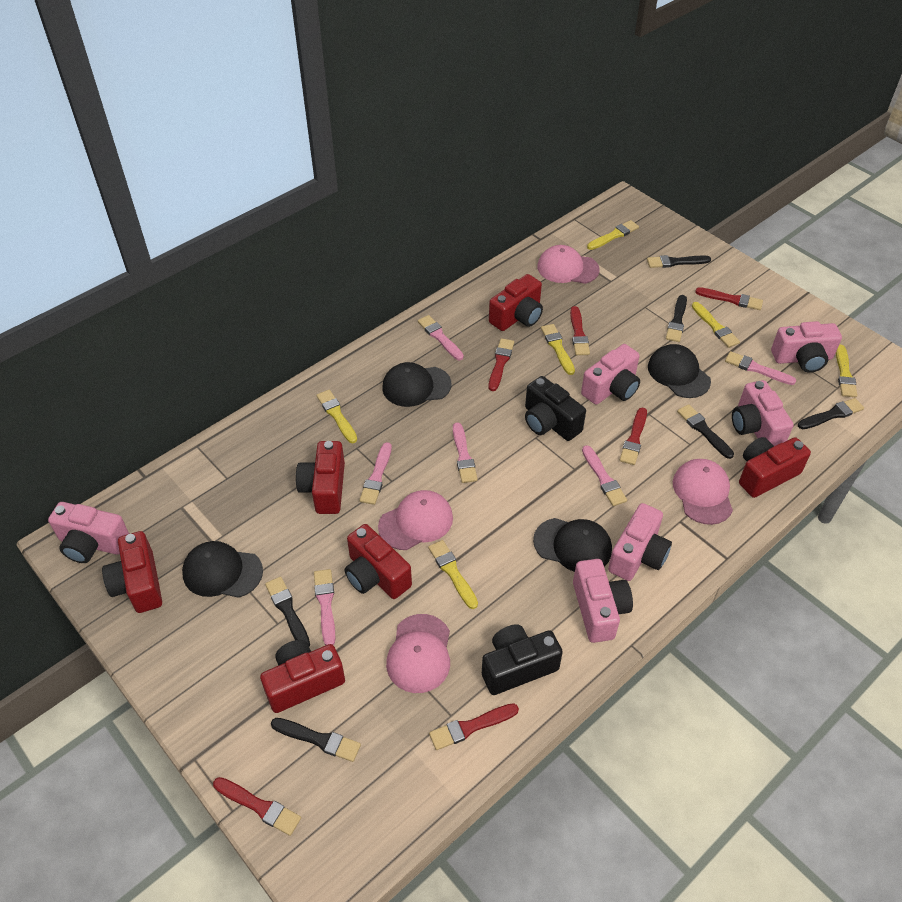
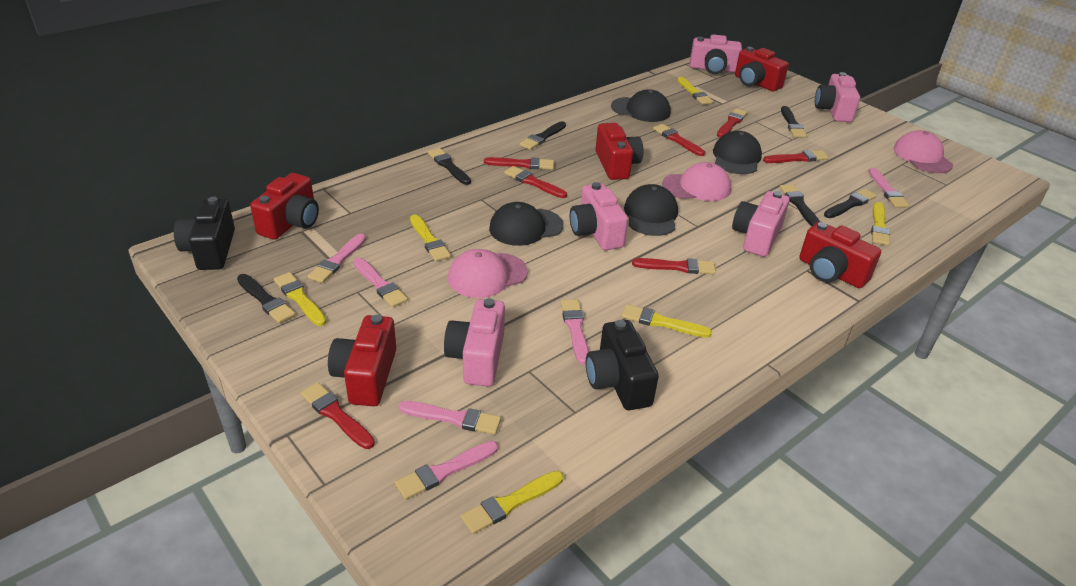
pink camera: [48,502,129,563] [573,559,633,643] [581,344,640,405] [608,503,672,581] [732,380,794,446] [771,321,842,373] = 6 -> [444,298,505,386] [570,182,628,250] [690,35,742,74] [732,191,790,257] [815,72,860,122] = 5
pink cap: [378,490,453,550] [386,614,450,693] [537,245,600,284] [673,459,733,525] = 4 -> [448,249,528,298] [662,162,731,201] [894,130,953,173] = 3
red brush: [213,777,301,836] [429,703,519,750] [489,338,514,391] [570,306,590,355] [620,408,647,465] [695,287,763,310] = 6 -> [300,382,375,449] [484,157,554,170] [504,166,567,198] [632,258,716,274] [653,124,705,156] [717,108,747,137] [763,150,829,163] = 7
red camera: [102,531,162,613] [260,640,345,713] [296,441,345,514] [345,524,412,599] [489,274,543,331] [739,437,811,498] = 6 -> [250,173,319,240] [328,315,396,406] [595,123,643,180] [735,47,789,91] [799,222,881,288] = 5

